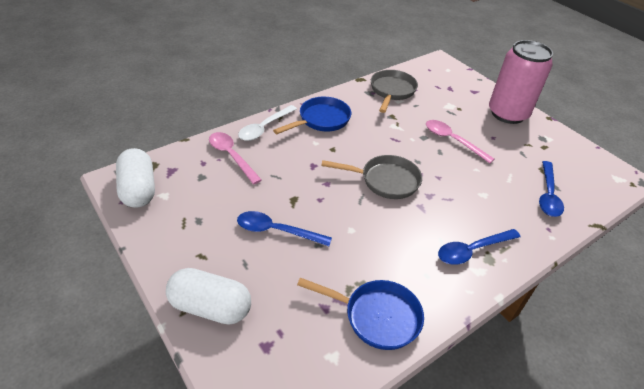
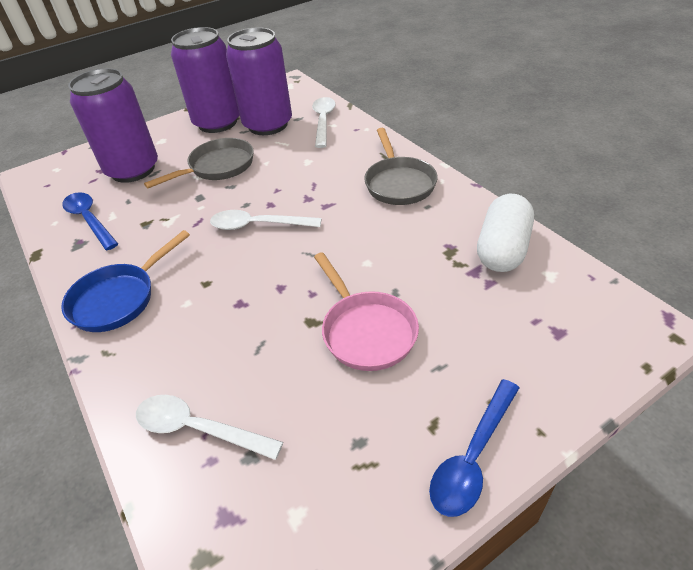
blue pan: [273,97,351,134] [297,278,424,350] = 2 -> [61,230,190,332] = 1
blue spoon: [237,211,332,246] [438,229,521,265] [539,161,564,217] = 3 -> [62,192,118,250] [429,379,519,517] = 2
pink can: [489,40,553,124] = 1 -> none = 0
pink pan: none = 0 -> [314,252,419,371] = 1
pink spoon: [209,132,262,184] [426,120,494,164] = 2 -> none = 0
purple can: none = 0 -> [68,68,158,183] [171,27,240,133] [226,27,292,135] = 3
white capsule: [116,148,155,208] [166,268,251,325] = 2 -> [477,194,534,272] = 1
white spoon: [238,105,297,141] = 1 -> [136,395,283,460] [210,210,322,230] [312,97,336,148] = 3

